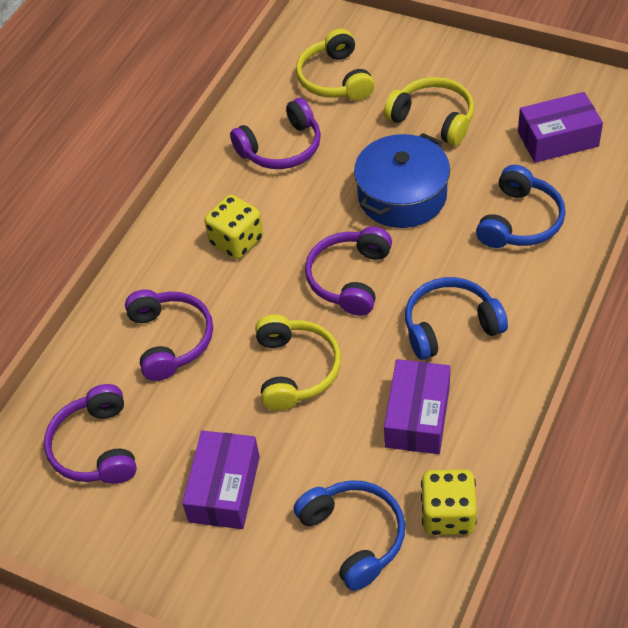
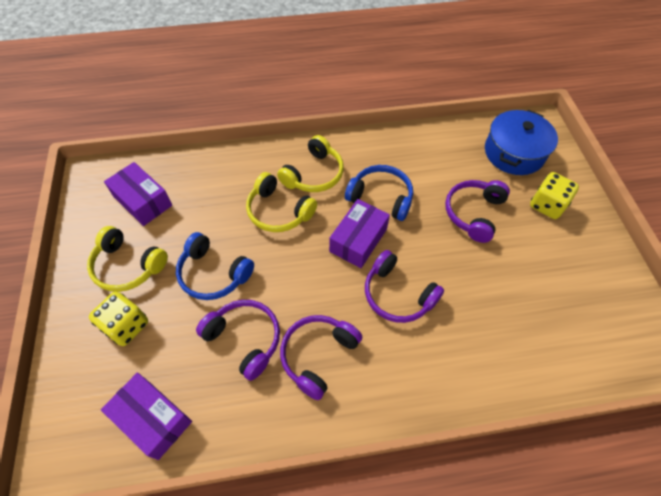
blue headphones: [294,480,405,591] [405,277,508,360] [476,165,566,248] = 3 -> [176,232,254,300] [345,165,413,221] = 2

